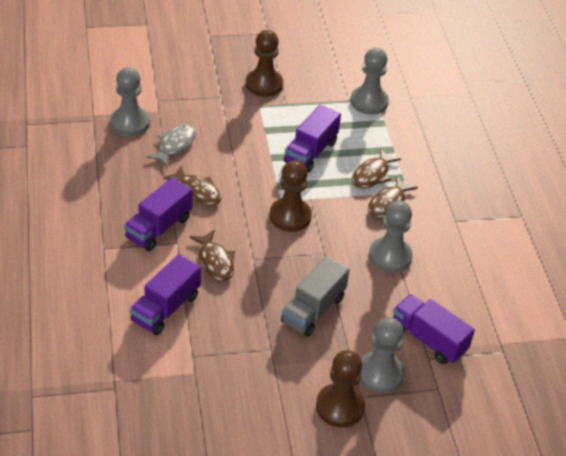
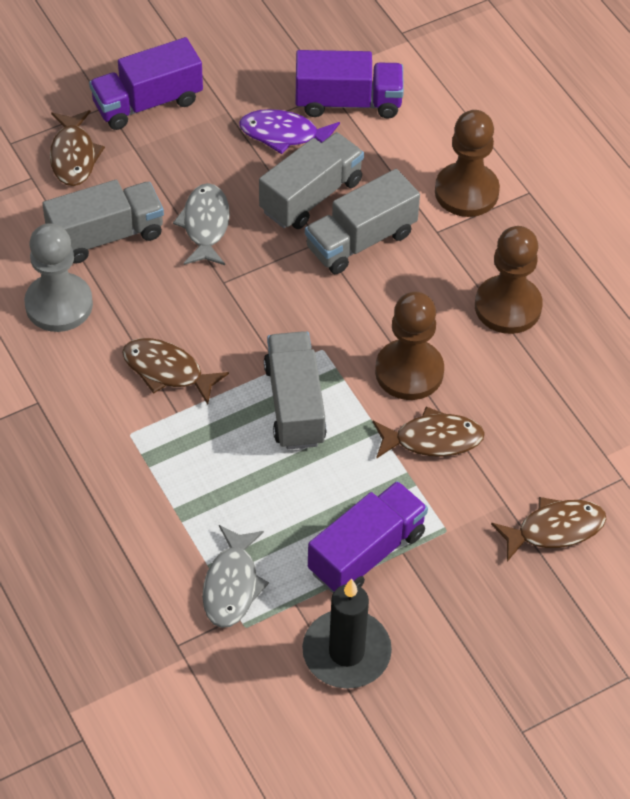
black candle: none = 0 -> [302,579,392,689] = 1
grey fish: [146,124,196,167] = 1 -> [173,183,230,265] [202,525,269,628] = 2
grey pawn: [110,67,150,136] [351,48,389,115] [360,317,405,393] [369,200,413,273] = 4 -> [24,223,93,332] = 1
grey truck: [281,256,350,337] = 1 -> [42,180,164,264] [259,132,364,229] [264,331,327,450] [305,169,420,274] = 4
purple fish: none = 0 -> [239,109,340,154] = 1
purple truck: [124,178,193,251] [130,254,201,335] [284,105,341,173] [393,294,475,364] = 4 -> [89,37,203,130] [296,50,404,119] [308,481,428,593] = 3

